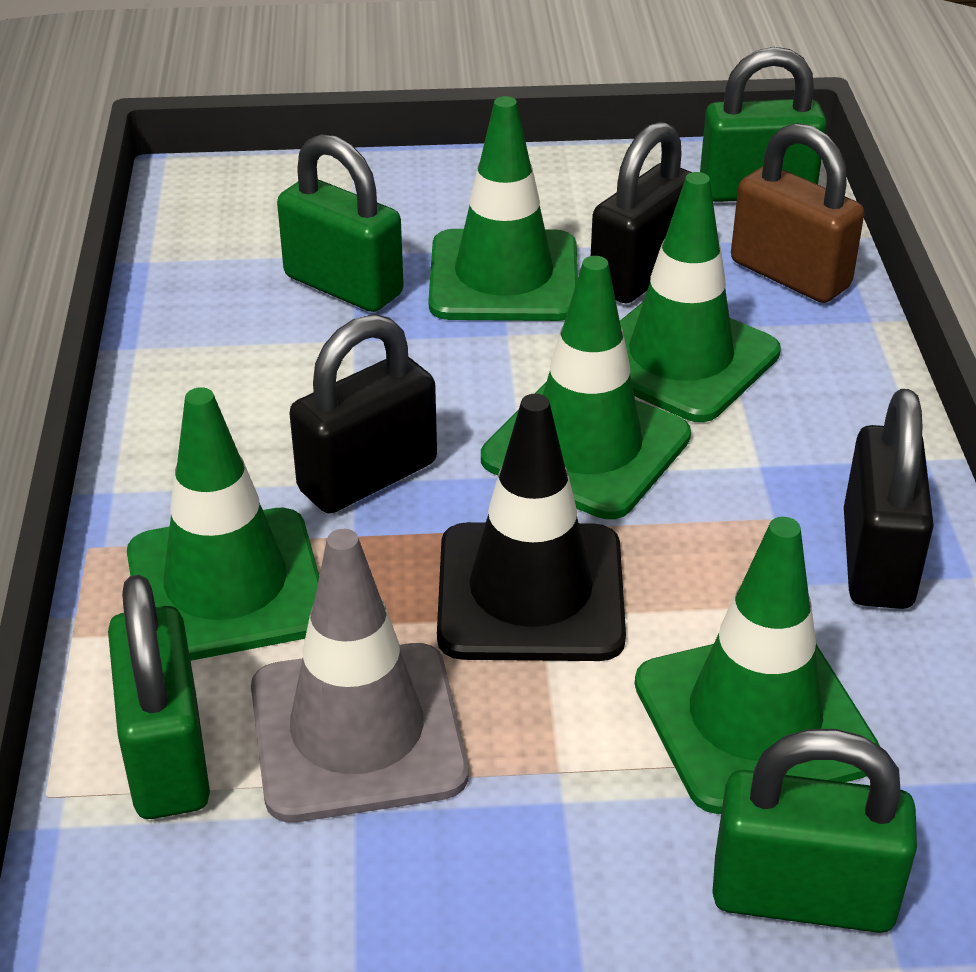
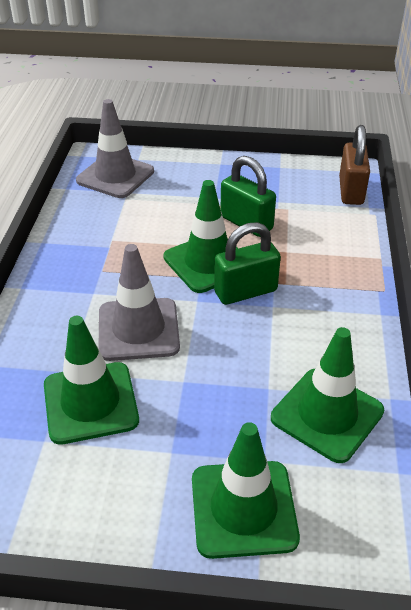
black padlock: [289,314,437,514] [591,121,692,304] [844,389,934,609] = 3 -> none = 0
black traffic cone: [437,394,626,661] = 1 -> none = 0
green padlock: [108,575,210,819] [277,134,404,312] [700,47,827,202] [712,729,917,933] = 4 -> [214,222,281,305] [220,156,276,237] = 2
green traffic cone: [127,387,319,661] [428,96,578,321] [481,256,691,519] [620,172,781,422] [635,517,880,814] = 5 -> [44,316,139,445] [163,180,238,293] [192,422,300,559] [271,327,384,463] = 4
grey traffic cone: [251,529,469,822] = 1 -> [76,99,154,198] [98,244,180,361] = 2

